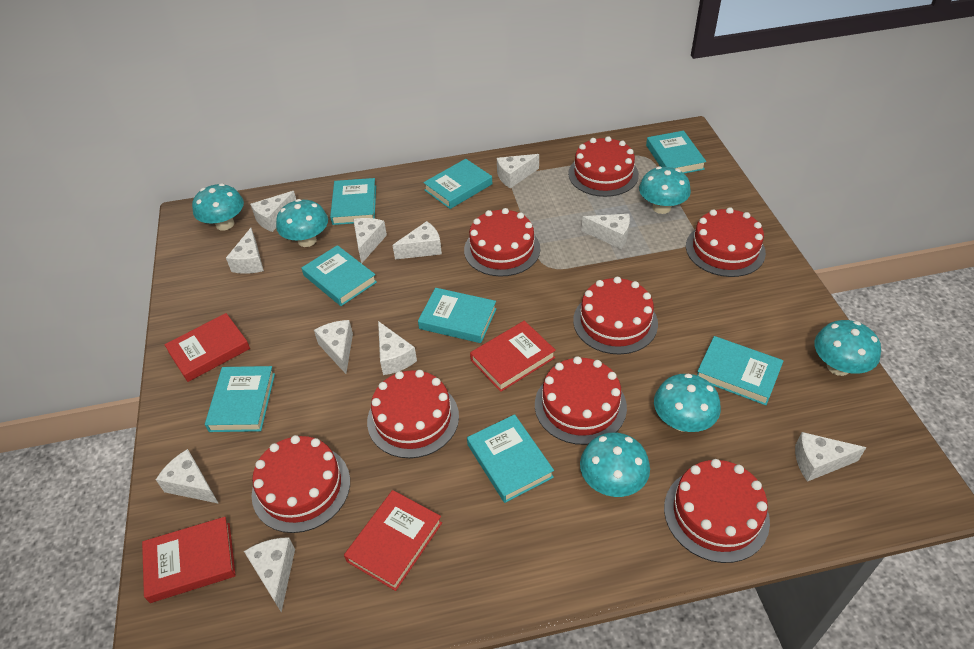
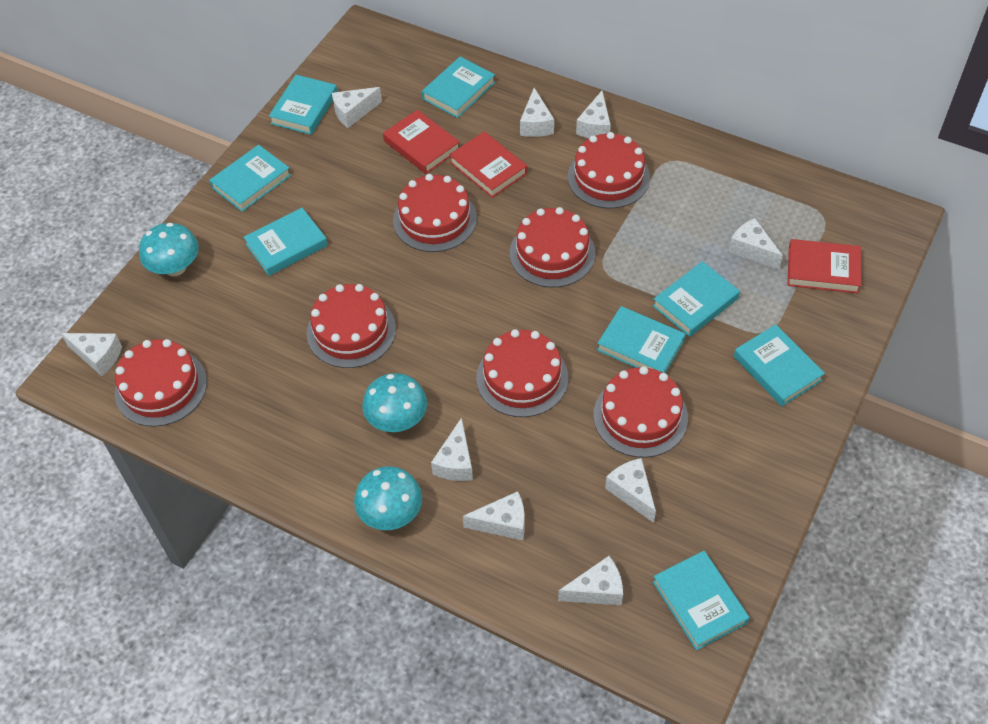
red book: [142,517,236,603] [164,313,250,382] [344,490,442,591] [470,321,556,392] = 4 -> [383,110,460,174] [449,131,527,198] [788,239,861,293] = 3
red cake: [252,435,350,533] [367,370,459,458] [464,208,540,277] [535,356,627,445] [568,136,639,197] [573,277,658,355] [664,459,770,563] [686,207,766,277] = 8 -> [115,339,207,427] [307,284,396,368] [393,174,477,252] [476,329,568,417] [510,207,596,288] [568,132,650,209] [594,366,688,458] = 7
turquoise mushroom: [192,183,244,231] [276,199,328,247] [580,432,650,497] [639,166,691,214] [654,374,721,432] [814,320,881,376] = 6 -> [139,223,199,276] [354,466,422,530] [362,373,427,432] = 3
white cheese: [156,449,219,504] [226,228,264,274] [244,537,295,613] [250,191,296,232] [314,320,353,374] [353,218,387,264] [378,321,417,375] [393,221,442,260] [497,154,539,188] [582,214,630,249] [795,432,866,482] = 11 -> [61,333,122,376] [332,87,382,128] [431,417,473,481] [463,491,525,541] [520,88,554,137] [558,556,623,605] [576,91,611,138] [605,458,656,523] [729,218,783,269] = 9

